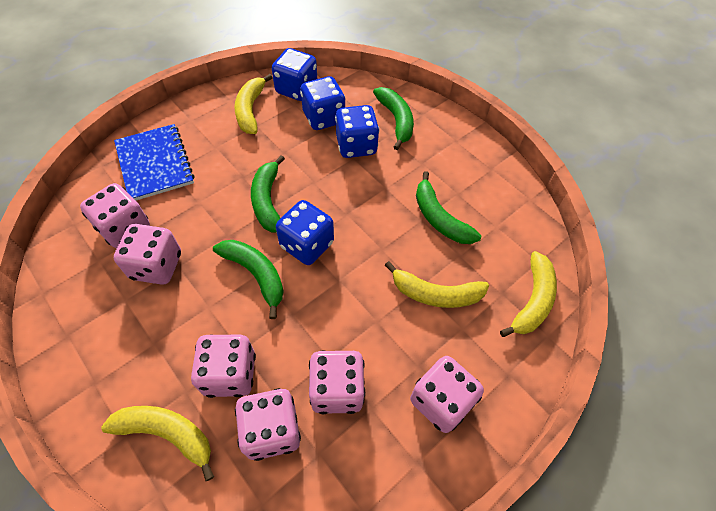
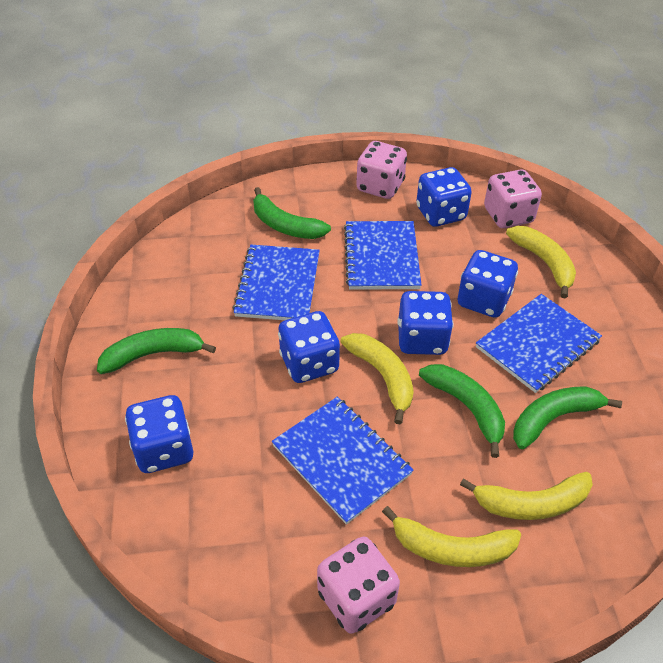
blue dice: [272,48,317,101] [276,200,334,265] [300,76,345,130] [335,105,380,158] = 4 -> [125,395,193,473] [278,311,340,383] [397,291,453,355] [416,167,472,227] [458,250,518,318] = 5
blue notebook: [114,124,194,201] = 1 -> [233,245,320,320] [272,397,414,525] [344,221,422,290] [476,294,602,393] = 4
pink dice: [80,183,150,248] [114,224,181,285] [191,334,256,398] [235,388,301,461] [309,350,365,414] [410,356,484,433] = 6 -> [317,537,400,634] [356,141,407,199] [484,169,542,228] = 3

